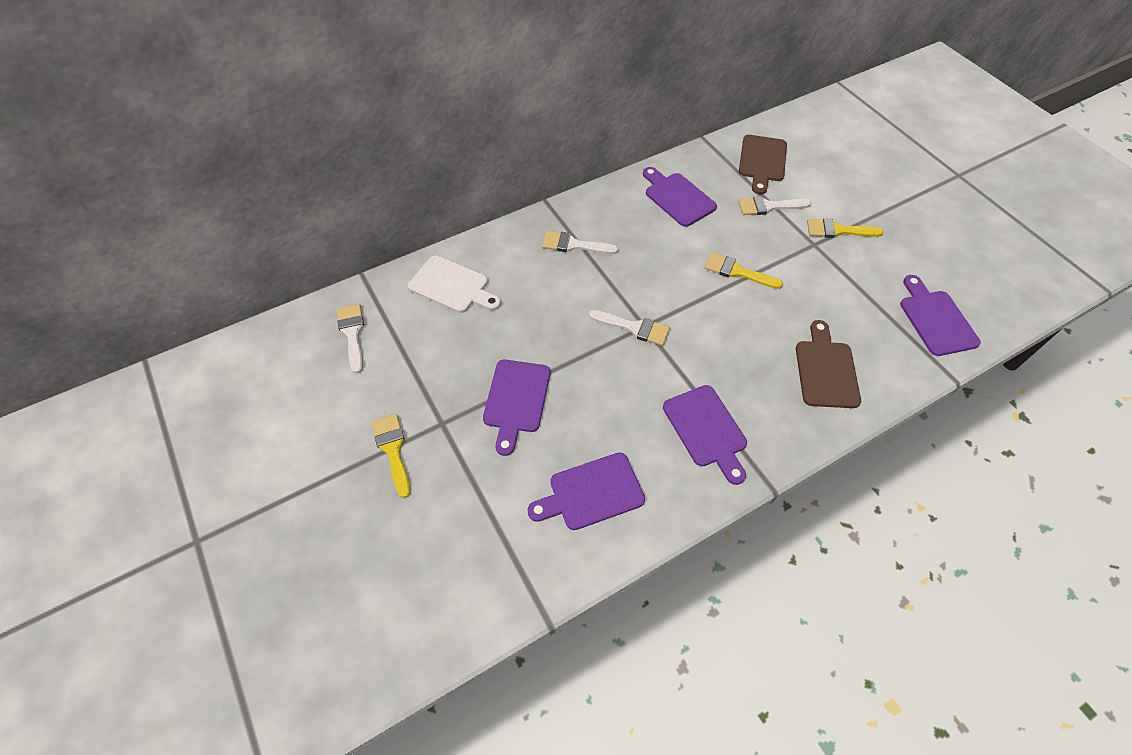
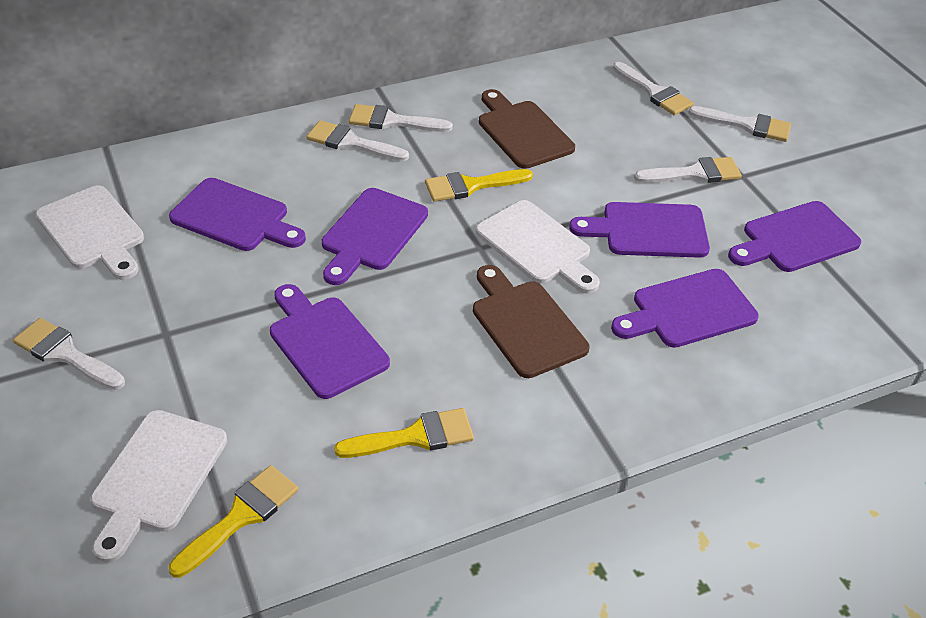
purple cutting board: [483,360,550,456] [527,453,645,530] [643,167,717,227] [663,385,747,485] [900,275,981,356] = 5 -> [169,178,306,251] [270,284,390,399] [322,188,428,285] [569,202,710,258] [611,269,759,348] [728,201,861,272] = 6
white brush: [337,304,364,374] [542,231,618,254] [589,310,670,346] [738,196,811,215] = 4 -> [13,318,125,390] [306,120,409,161] [349,104,453,132] [613,62,694,115] [634,157,742,183] [688,106,791,142] = 6
white cutting board: [408,255,501,313] = 1 -> [35,185,144,280] [91,410,227,563] [476,200,600,294] = 3

